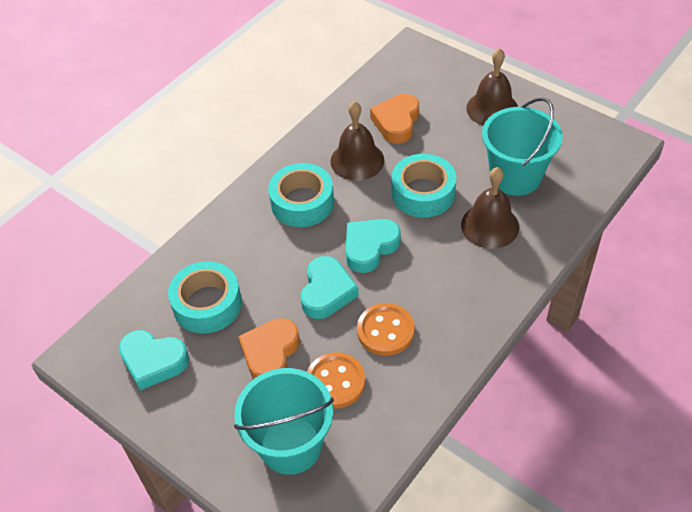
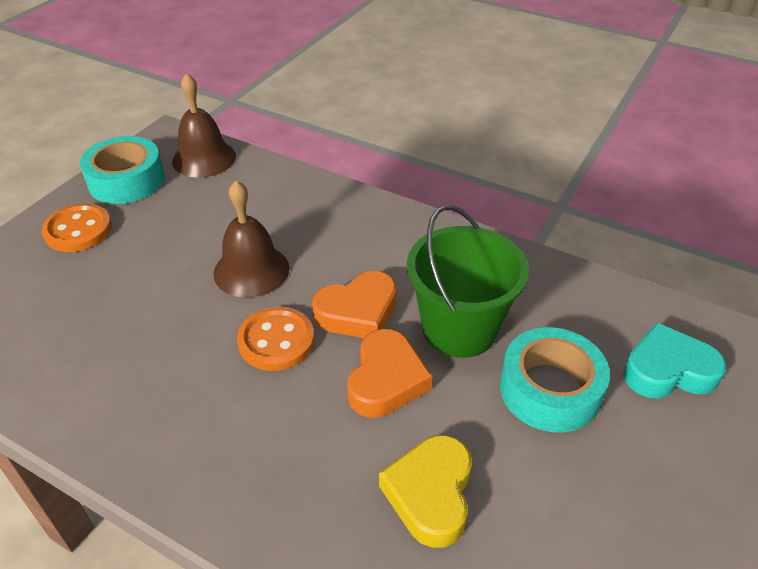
brown bell: [330,101,384,181] [461,167,519,249] [466,48,518,126] = 3 -> [172,73,236,178] [214,180,289,297] = 2
green bucket: none = 0 -> [407,205,529,358] = 1
turquoise bucket: [234,368,334,475] [482,97,563,196] = 2 -> none = 0
turquoise heart: [119,330,189,390] [301,256,359,319] [346,219,401,273] = 3 -> [623,322,727,399] = 1
turquoise tape: [168,261,242,334] [268,163,334,227] [392,154,456,218] = 3 -> [80,136,165,204] [500,327,610,432] = 2
yellow heart: none = 0 -> [379,435,472,548] = 1

